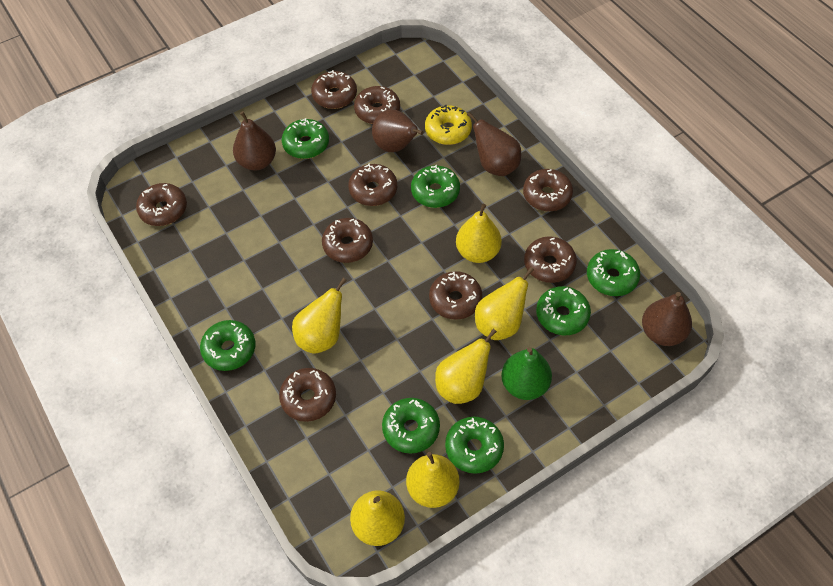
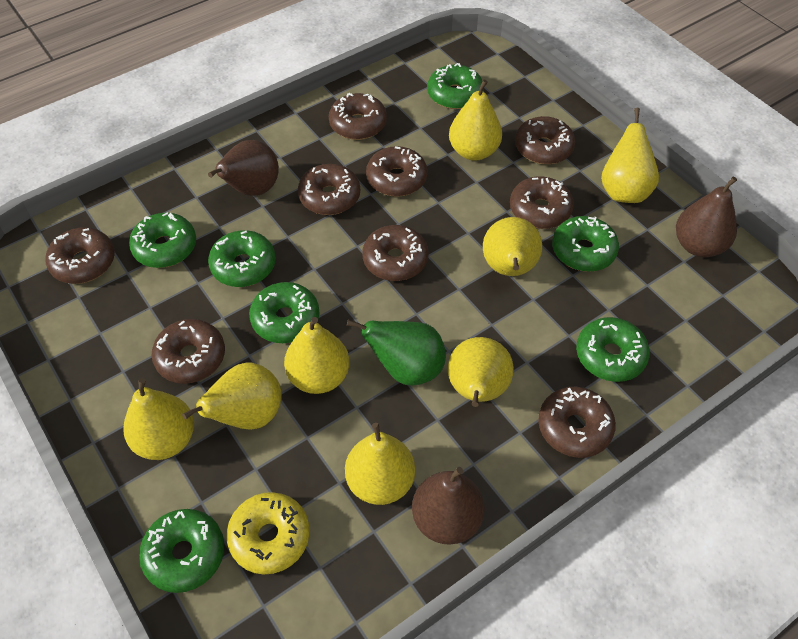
brown pear: [233,111,276,170] [372,110,424,152] [467,112,521,176] [642,292,692,346] = 4 -> [208,140,279,196] [412,467,485,545] [676,177,737,257] = 3
yellow pear: [292,278,347,354] [350,490,405,546] [406,452,460,508] [435,329,497,404] [456,204,502,263] [475,267,534,340] = 6 -> [123,378,194,460] [182,362,282,430] [284,317,350,394] [345,423,415,505] [448,337,514,407] [449,79,502,161] [483,217,542,276] [601,108,659,203] = 8

